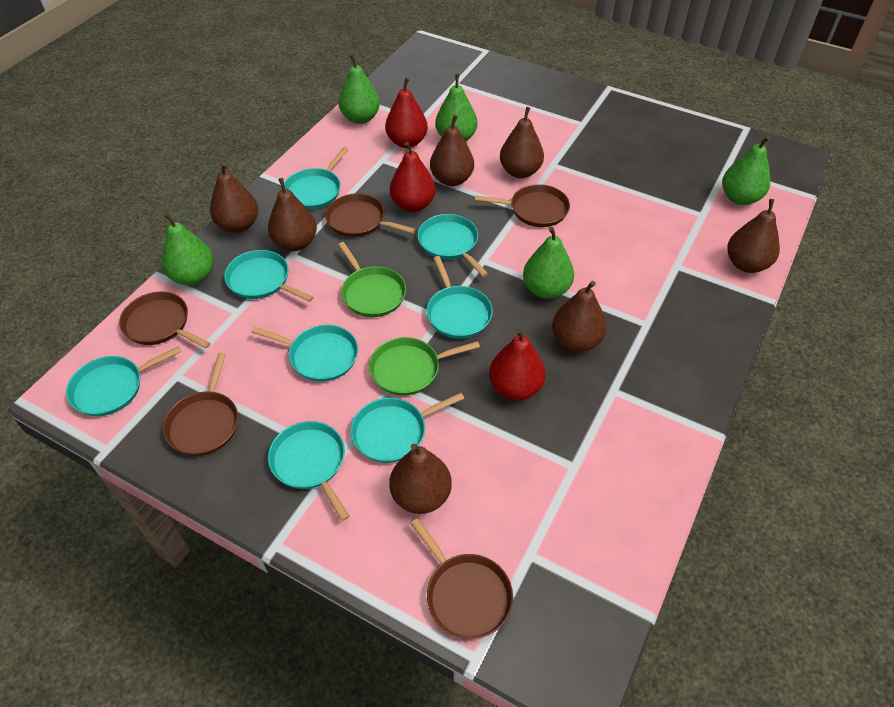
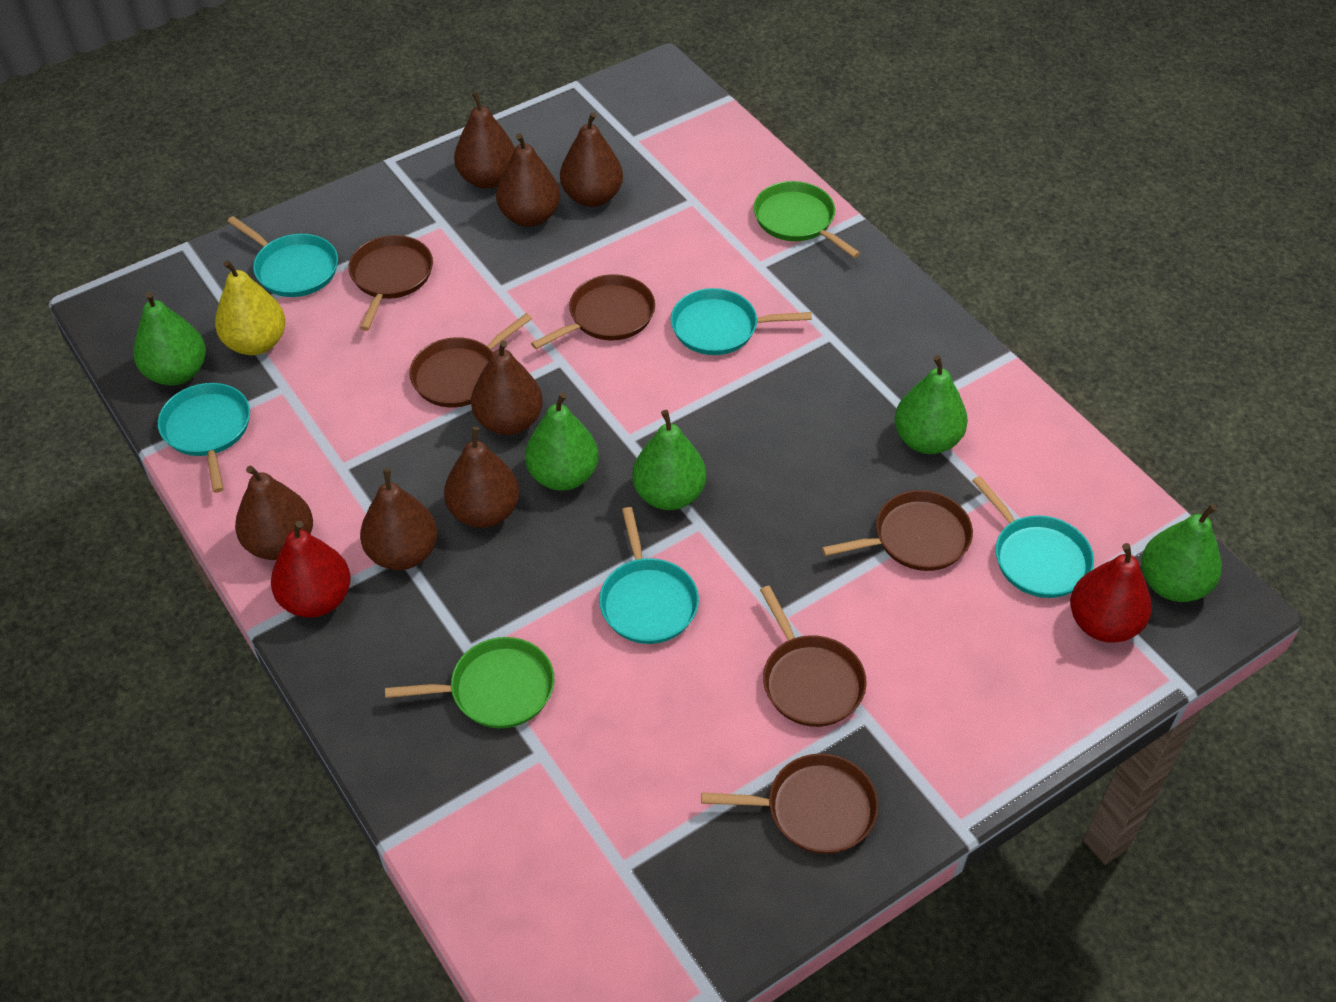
brown pan: [119,292,211,349] [163,353,238,456] [325,193,415,237] [410,518,513,639] [475,184,570,227] = 5 -> [348,235,433,331] [409,313,532,408] [531,274,655,349] [701,753,878,854] [760,586,867,727] [822,490,973,571] = 6
red pear: [385,78,428,148] [390,142,436,212] [489,328,546,400] = 3 -> [271,521,351,618] [1070,543,1152,643] = 2
turquoise pan: [66,346,181,416] [224,250,314,302] [252,325,358,382] [268,421,349,521] [284,147,349,210] [351,393,464,463] [417,214,488,277] [427,256,493,339] = 8 -> [158,383,250,493] [227,216,338,297] [599,507,699,644] [671,288,812,355] [972,476,1094,598] = 5
yellow pear: none = 0 -> [215,260,286,355] = 1

